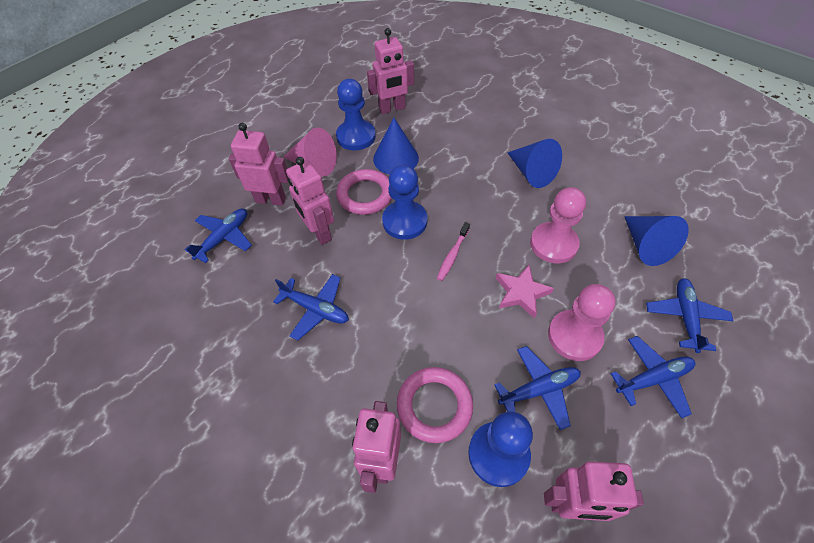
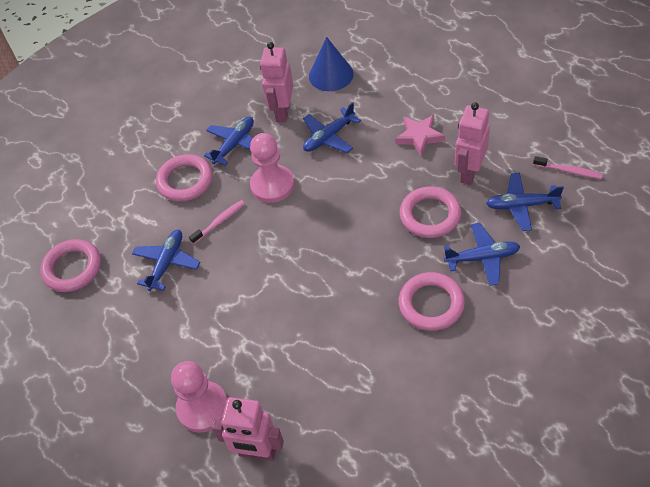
blue cone: [373,117,419,174] [508,139,562,188] [624,216,689,266] = 3 -> [309,37,354,91] = 1
blue pawn: [336,79,376,150] [382,164,427,240] [468,411,533,487] = 3 -> none = 0
pink cone: [284,128,337,177] = 1 -> none = 0
pink ring: [336,169,392,215] [397,367,473,443] = 2 -> [40,239,101,292] [156,154,213,201] [399,272,465,331] [400,186,461,238] = 4
pink robot: [229,123,288,206] [286,157,334,245] [352,401,401,493] [367,28,414,114] [544,461,644,521] = 5 -> [212,397,284,461] [260,42,294,122] [455,102,490,185] = 3
pink toothbrush: [437,222,470,281] = 1 -> [189,200,245,244] [533,156,603,179] = 2

